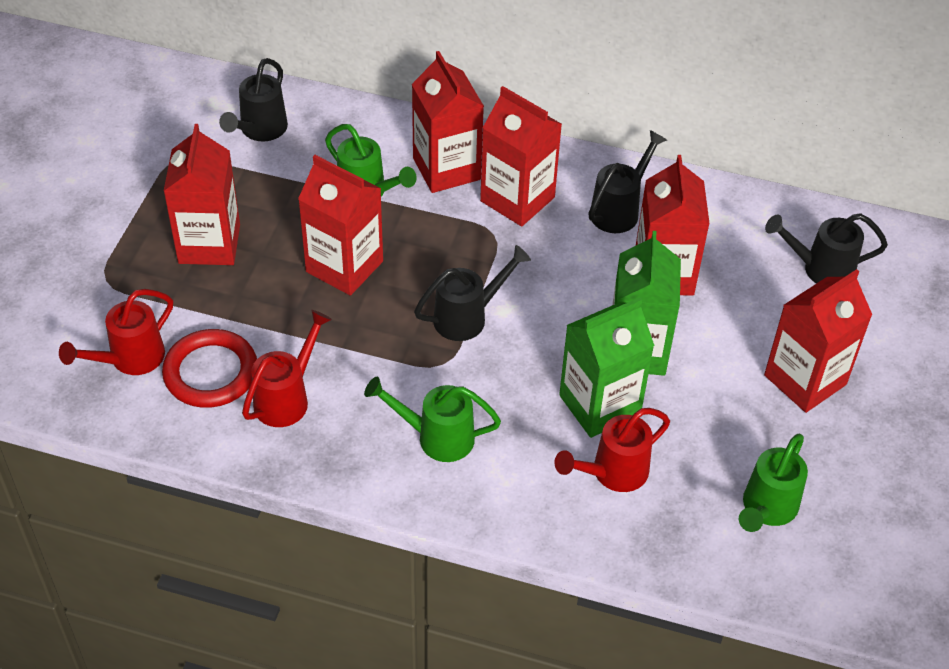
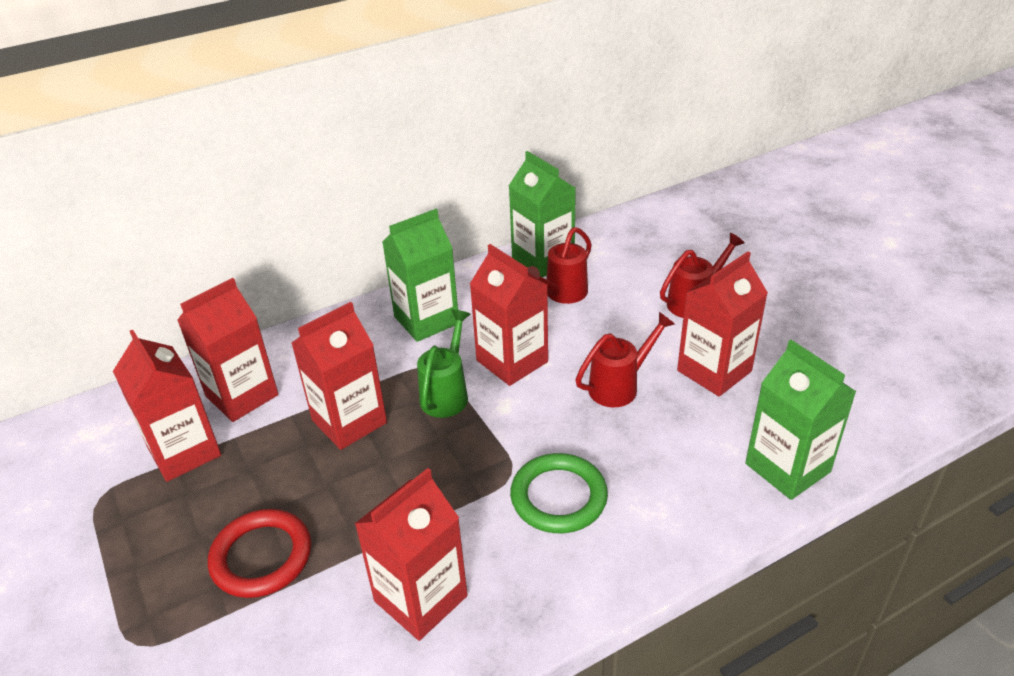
black watering can: [219,58,288,141] [414,245,531,341] [588,130,667,233] [765,213,888,284] = 4 -> none = 0
green carton: [559,297,655,438] [612,231,681,376] = 2 -> [382,209,458,342] [509,151,576,277] [745,340,857,500] = 3
green ring: none = 0 -> [510,453,608,533] = 1
green watering can: [325,124,417,197] [364,377,501,462] [739,434,808,532] = 3 -> [417,310,470,418] = 1

